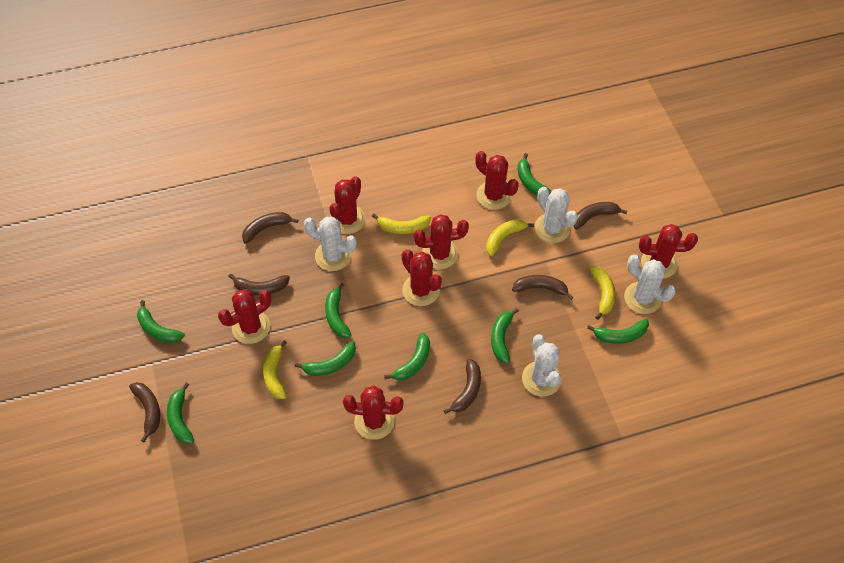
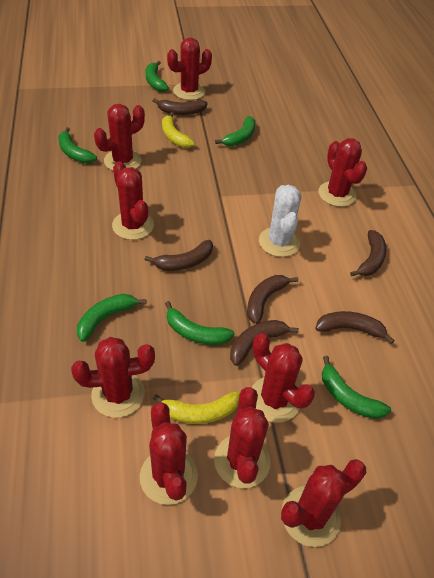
green banana: [137,300,185,343] [167,383,194,444] [295,341,356,376] [325,283,352,338] [384,333,430,380] [491,308,519,364] [518,153,552,195] [587,319,649,344] = 8 -> [58,127,97,163] [77,294,146,342] [146,61,169,92] [165,301,235,345] [215,116,256,146] [322,356,391,419] = 6
red cactus: [218,289,271,344] [329,176,366,234] [343,386,403,440] [402,249,442,306] [414,214,469,269] [475,151,519,210] [639,224,698,279] = 7 -> [71,337,155,418] [94,104,145,171] [112,161,154,240] [140,402,198,505] [167,38,212,100] [214,387,271,488] [252,333,315,423] [281,459,366,547] [318,138,367,207] = 9
white cactus: [304,217,357,271] [522,334,561,397] [535,187,578,243] [624,254,676,314] = 4 -> [259,185,301,257] = 1
yellow banana: [263,340,287,399] [372,214,431,234] [486,219,534,256] [589,266,615,320] = 4 -> [153,391,240,424] [162,112,195,148] = 2

